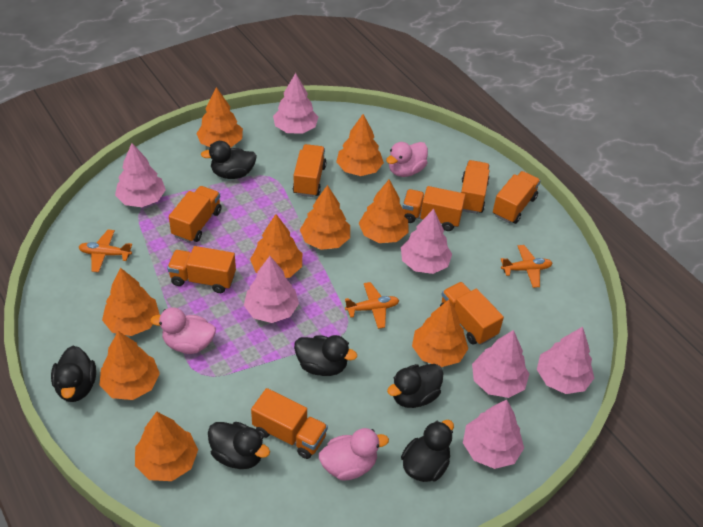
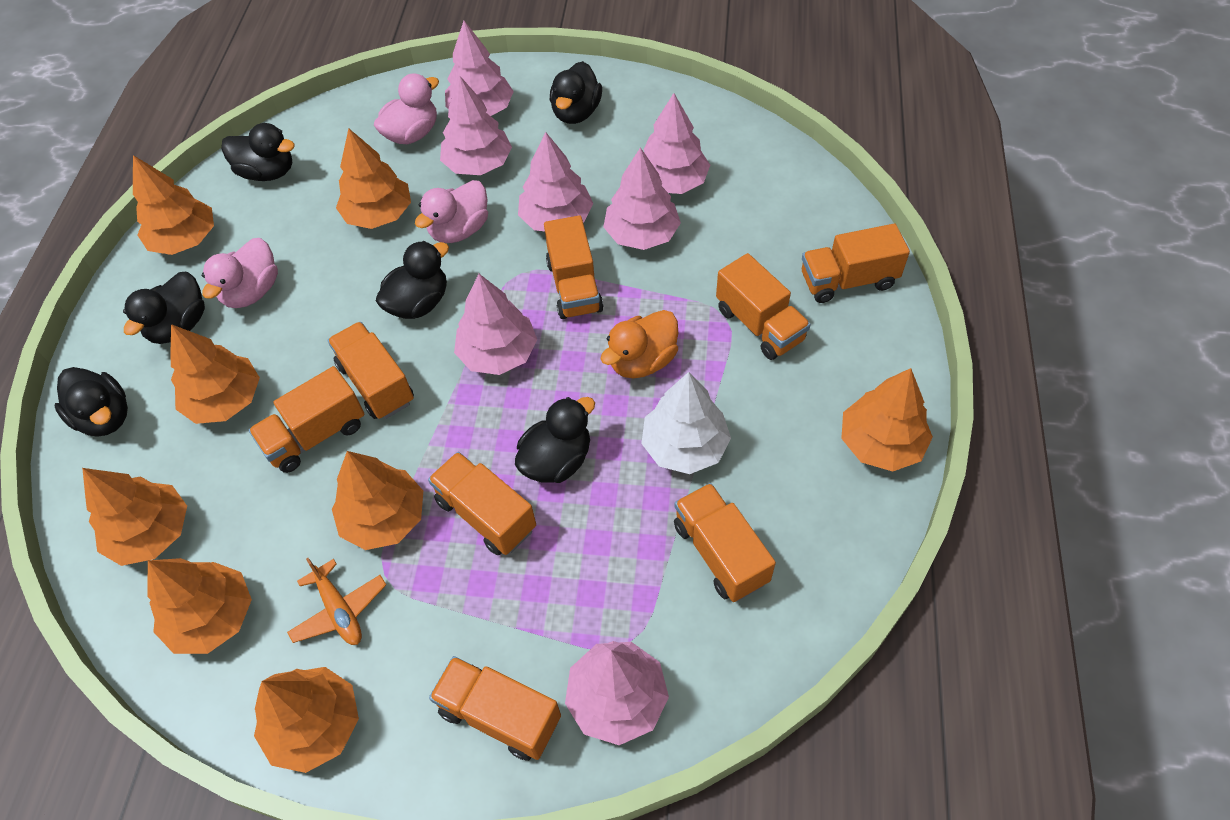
orange duck: none = 0 -> [601,310,678,378] = 1
orange plane: [79,229,132,272] [345,282,399,329] [501,245,552,288] = 3 -> [287,558,386,645] = 1
orange tree: [99,331,160,400] [102,268,159,336] [135,412,198,481] [196,87,243,147] [250,214,302,278] [300,185,350,250] [336,114,384,176] [359,180,408,243] [412,300,468,367] = 9 -> [82,468,187,566] [133,155,214,255] [148,558,252,654] [170,324,260,424] [254,667,359,773] [332,451,423,550] [336,128,411,229] [841,368,933,471] = 8
white tree: none = 0 -> [641,372,731,474] = 1

